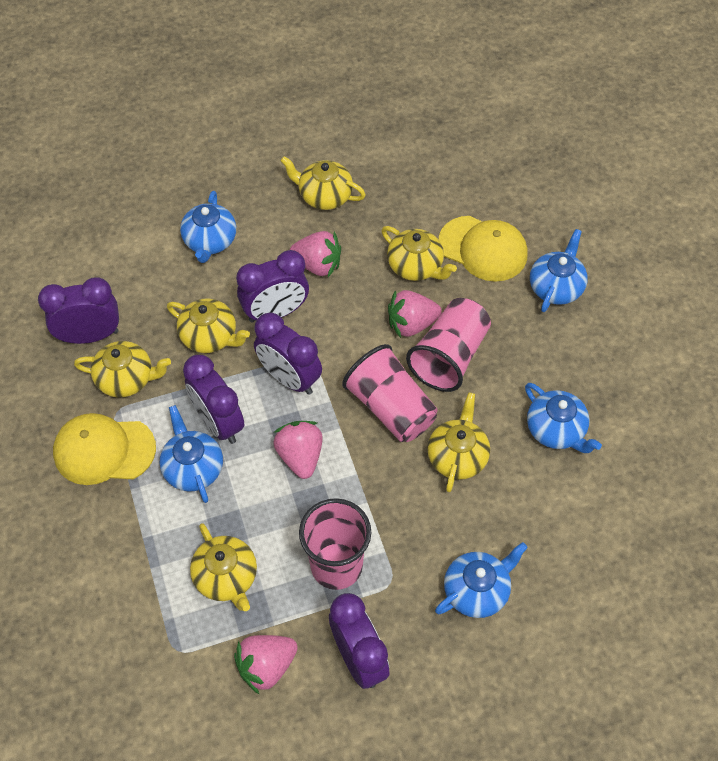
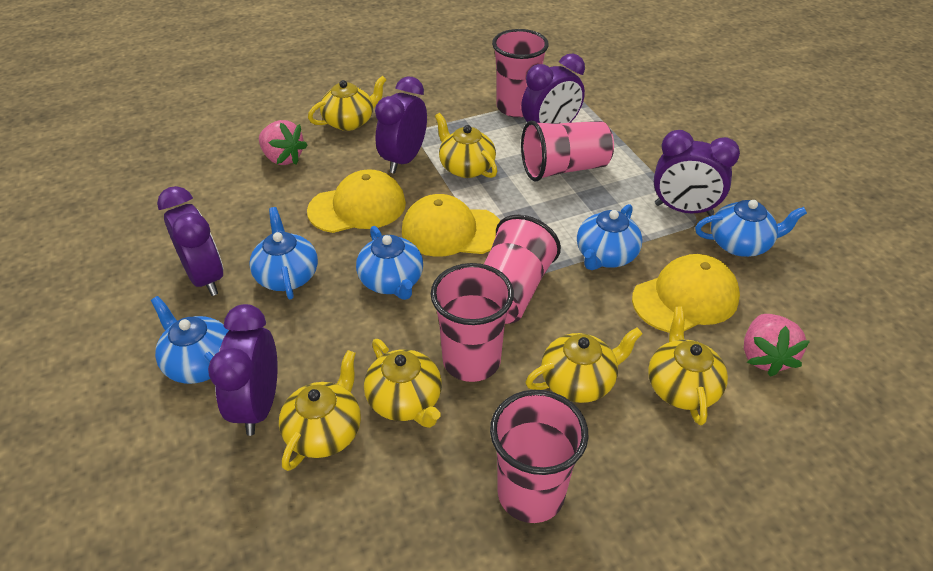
pink cup: [299,498,371,590] [342,344,438,442] [406,298,491,392] = 3 -> [431,263,514,382] [484,215,561,324] [490,390,589,523] [492,29,549,117] [521,120,614,181] = 5
pink strawberry: [234,635,298,695] [273,421,323,479] [290,231,341,277] [388,290,442,338] = 4 -> [259,120,308,165] [744,314,810,377] = 2
yellow cap: [53,413,156,485] [439,216,528,282] = 2 -> [307,169,406,233] [402,194,500,257] [632,254,740,333] = 3

